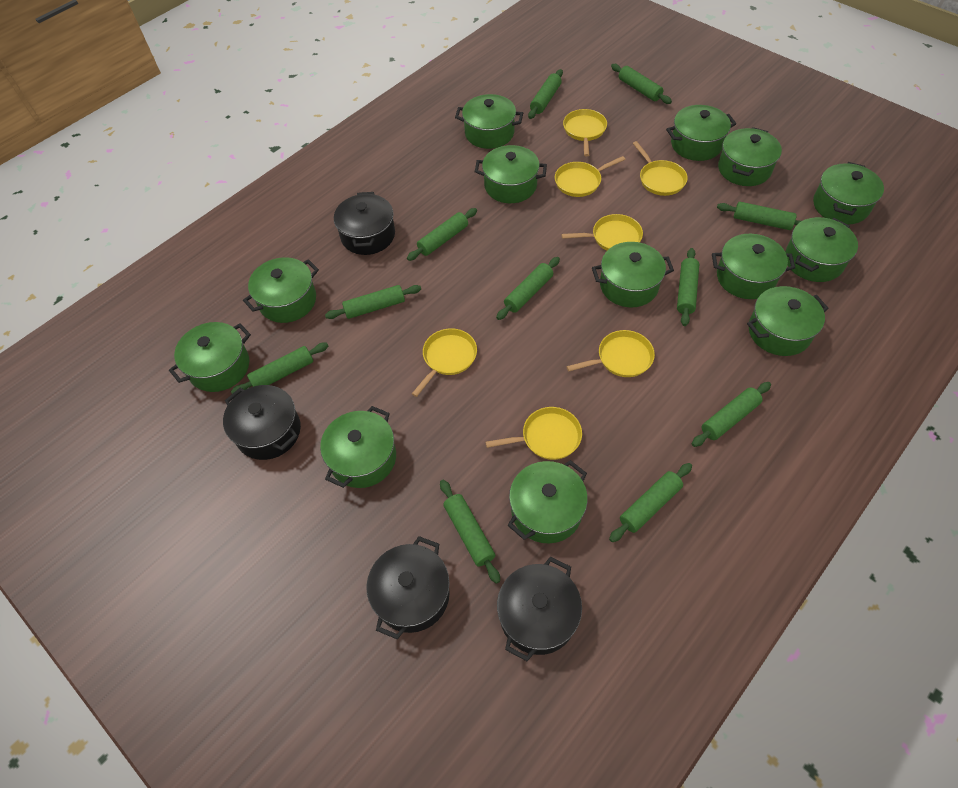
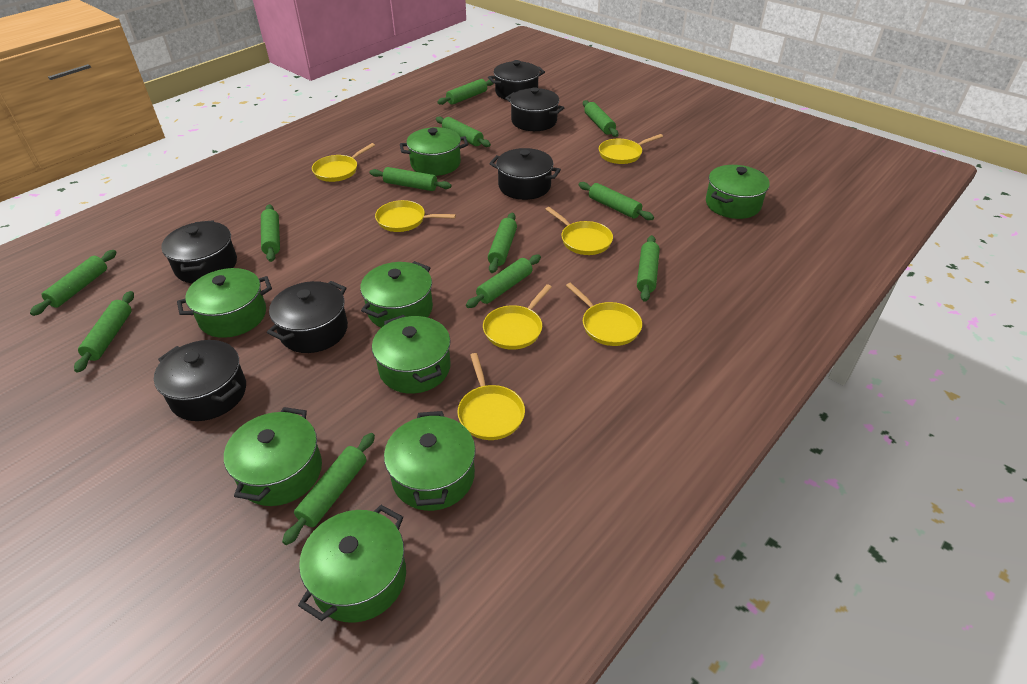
black pot: [223,385,301,460] [334,192,395,255] [366,536,450,639] [497,557,582,661] = 4 -> [154,340,246,421] [161,220,237,283] [267,281,348,353] [488,60,545,100] [489,148,561,200] [505,87,564,131] = 6
green pot: [169,322,251,392] [243,257,319,323] [320,406,396,488] [455,94,523,149] [475,145,547,203] [508,460,588,543] [592,242,674,307] [666,105,736,161] [712,234,795,299] [718,127,782,186] [747,286,829,356] [785,217,858,282] [813,162,884,224] = 13 -> [177,268,272,338] [224,407,322,506] [298,505,406,623] [360,261,433,328] [372,315,451,394] [384,411,476,511] [400,127,468,176] [706,165,770,219] = 8
green rolling pin: [231,342,328,394] [325,285,421,319] [407,208,477,261] [440,480,500,584] [496,257,560,320] [528,69,563,119] [609,463,692,542] [611,64,672,104] [677,248,699,326] [692,382,771,447] [717,202,801,230] = 11 -> [30,250,117,316] [74,291,134,373] [261,204,280,262] [282,433,375,545] [370,167,451,191] [436,117,491,147] [437,79,495,105] [466,255,541,308] [488,213,517,273] [579,182,654,220] [583,100,618,137] [637,235,660,302] = 12

